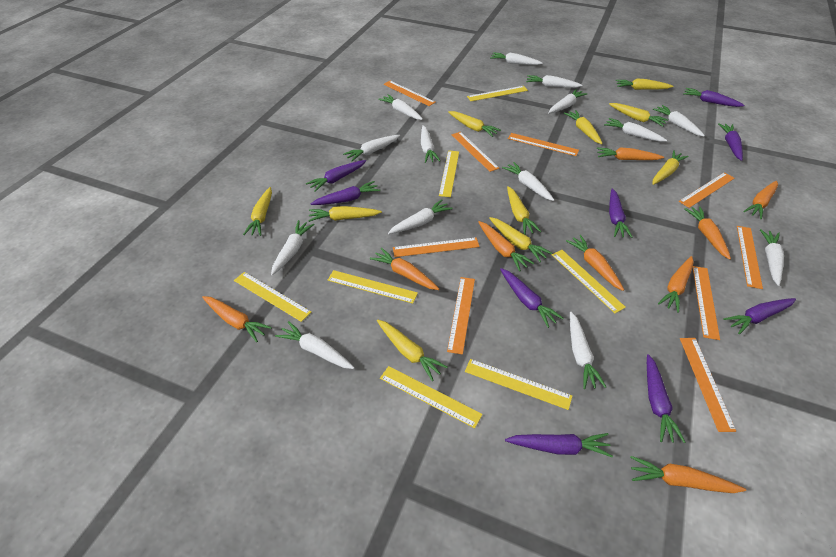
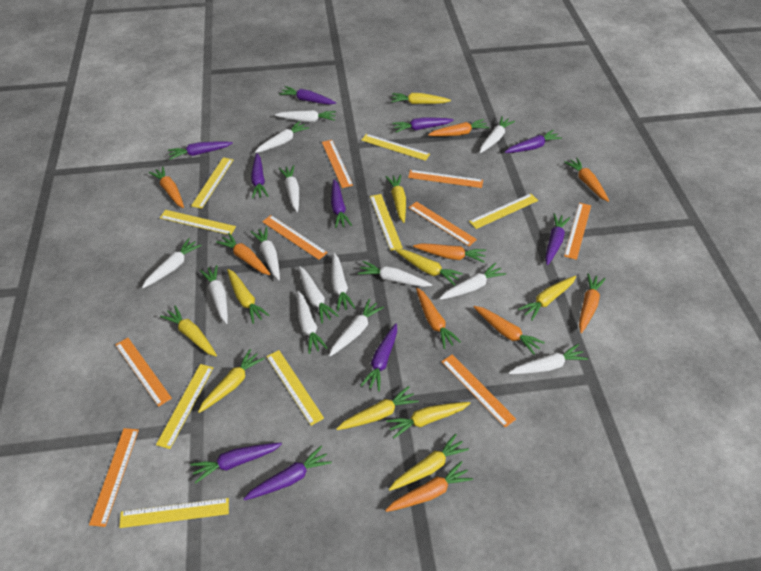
orange ruler: [384,81,436,106] [393,237,480,257] [447,277,475,354] [452,132,499,172] [508,133,579,156] [679,172,735,208] [680,338,736,432] [693,266,720,340] [737,226,763,289] = 9 -> [89,428,139,527] [115,338,172,407] [262,215,328,260] [322,140,353,188] [408,170,483,188] [409,201,477,246] [441,354,516,428] [564,203,591,260] = 8
purple carrot: [306,160,366,192] [311,181,380,205] [500,268,563,328] [505,433,613,457] [609,189,633,238] [647,354,686,443] [683,88,745,107] [718,123,743,161] [723,298,796,334] = 9 -> [168,141,233,160] [190,443,282,483] [243,446,332,500] [251,153,268,199] [279,86,336,105] [331,179,352,228] [360,323,397,391] [392,118,454,132] [505,130,562,153] [545,213,570,265] = 10
yellow ruler: [234,272,311,322] [328,270,418,304] [380,366,483,428] [439,150,459,197] [465,359,572,410] [467,86,528,101] [552,250,626,313] = 7 -> [119,498,229,528] [156,364,213,449] [160,210,236,235] [191,157,233,209] [266,350,324,426] [362,134,430,161] [370,194,403,251] [469,193,538,229] = 8

